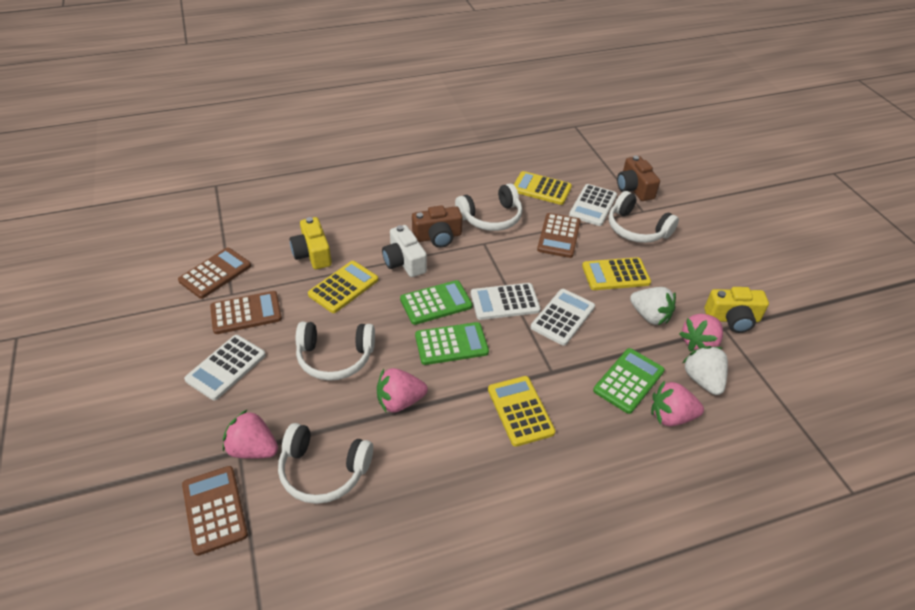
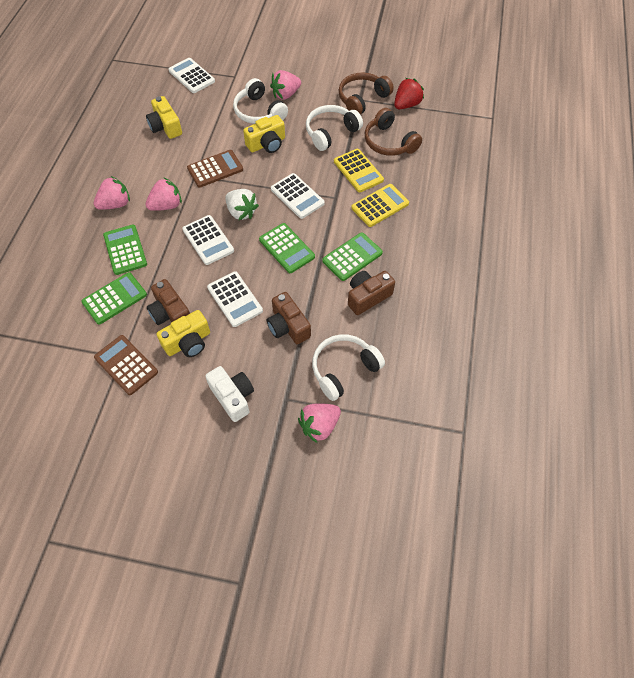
brown calculator: [178,247,251,299] [182,466,248,556] [210,291,282,334] [537,213,581,258] = 4 -> [94,335,158,395] [187,150,243,188] = 2
brown camera: [412,205,462,248] [617,155,660,201] = 2 -> [147,279,190,325] [267,292,311,344] [348,271,395,315] = 3
brown headphones: none = 0 -> [338,72,394,115] [365,108,422,156] = 2
green calculator: [400,280,473,325] [415,322,489,365] [593,348,665,414] = 3 -> [81,272,147,325] [103,225,147,275] [259,223,315,273] [322,232,383,281] = 4
red strawberry: none = 0 -> [394,78,424,109] = 1
white headphones: [278,423,373,504] [296,322,375,381] [455,183,522,231] [609,191,679,243] = 4 -> [233,78,288,124] [306,105,363,151] [312,334,385,401] = 3
white strawberry: [630,287,676,325] [683,346,728,395] = 2 -> [225,189,259,220] = 1
yellow calculator: [308,261,378,313] [488,376,555,447] [514,171,572,205] [582,257,651,290] = 4 -> [334,149,384,192] [351,184,409,227] = 2
yellow camera: [290,217,332,269] [704,287,769,333] = 2 -> [146,96,182,139] [157,310,210,357] [243,115,285,153] = 3

